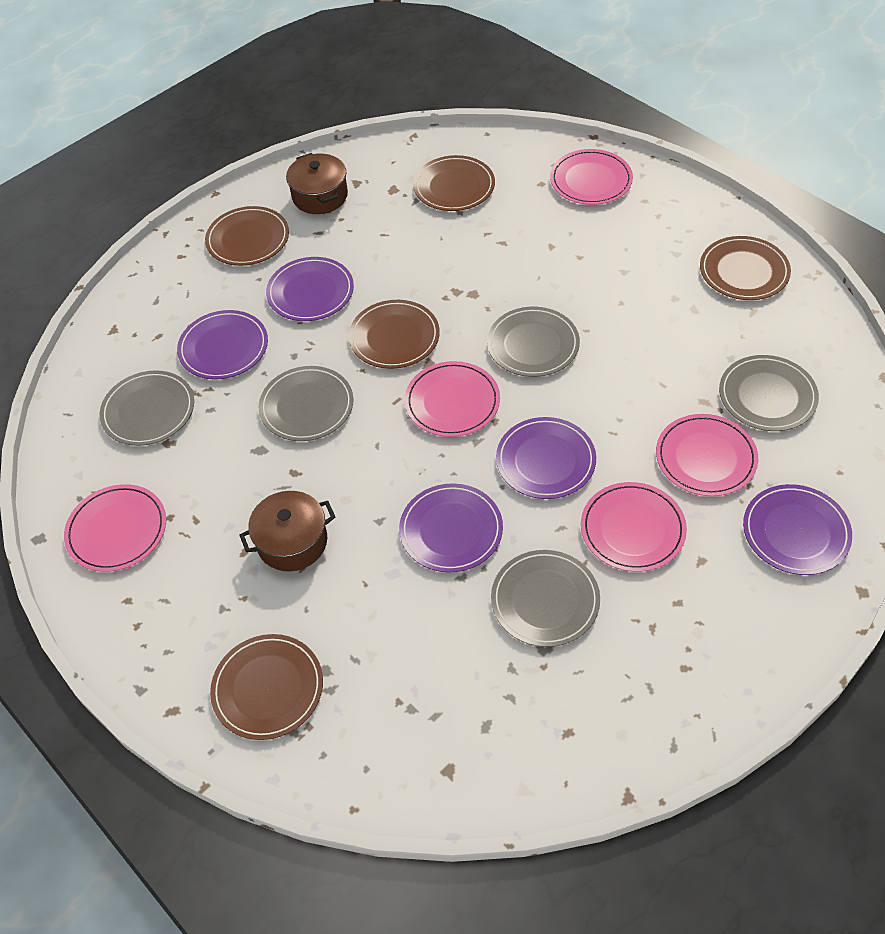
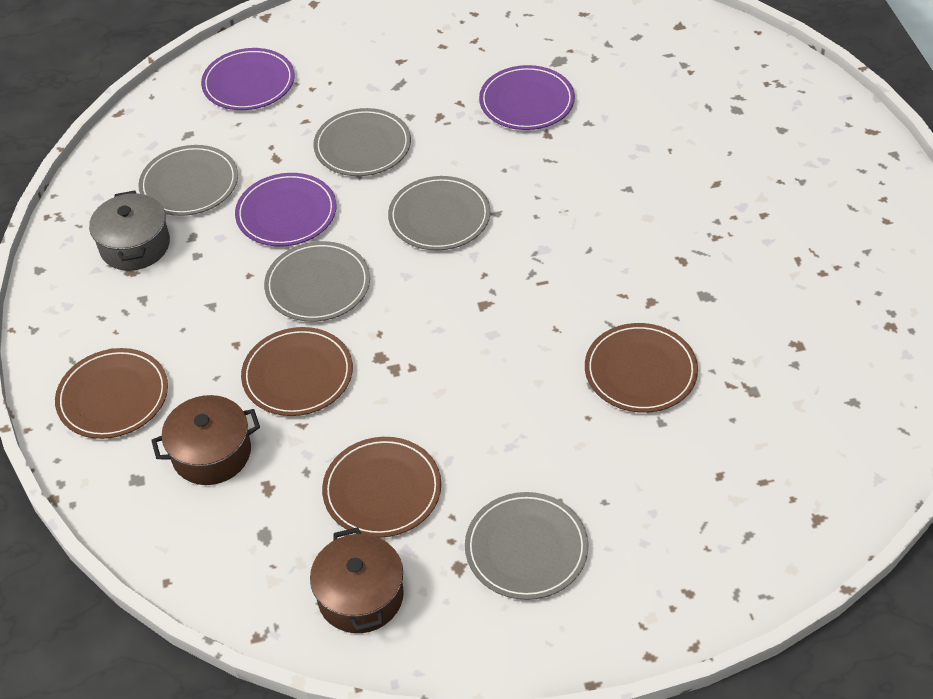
brown plate: [205,206,289,266] [210,634,323,740] [349,300,440,369] [413,155,495,211] [700,236,791,300] = 5 -> [55,348,168,439] [241,327,353,416] [322,437,441,538] [585,323,698,413] = 4
grey pot: none = 0 -> [89,190,170,271] = 1
pink plate: [64,484,166,572] [405,361,500,437] [550,149,633,205] [581,482,687,572] [656,414,758,496] = 5 -> none = 0
purple plate: [177,310,268,379] [266,257,354,321] [399,483,503,572] [496,417,596,499] [743,484,852,575] = 5 -> [201,48,295,110] [235,173,337,247] [479,65,575,130] = 3

